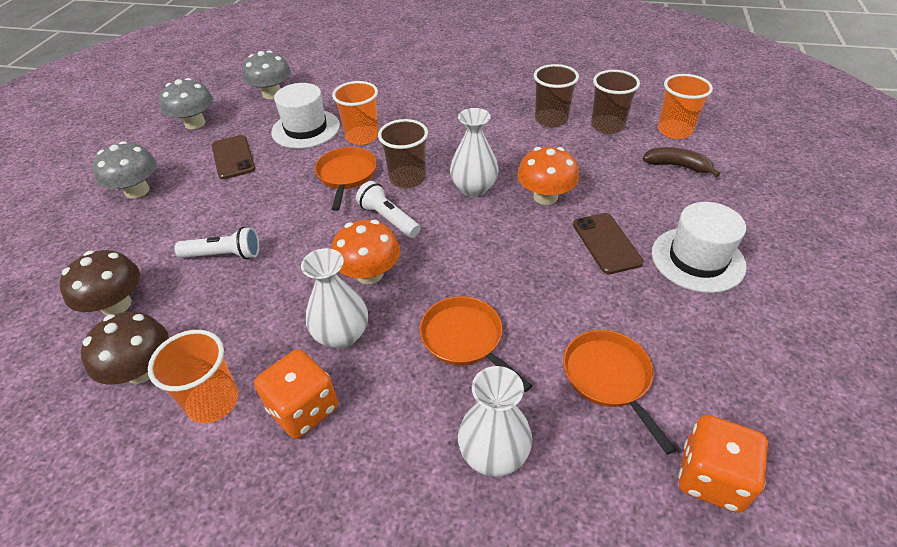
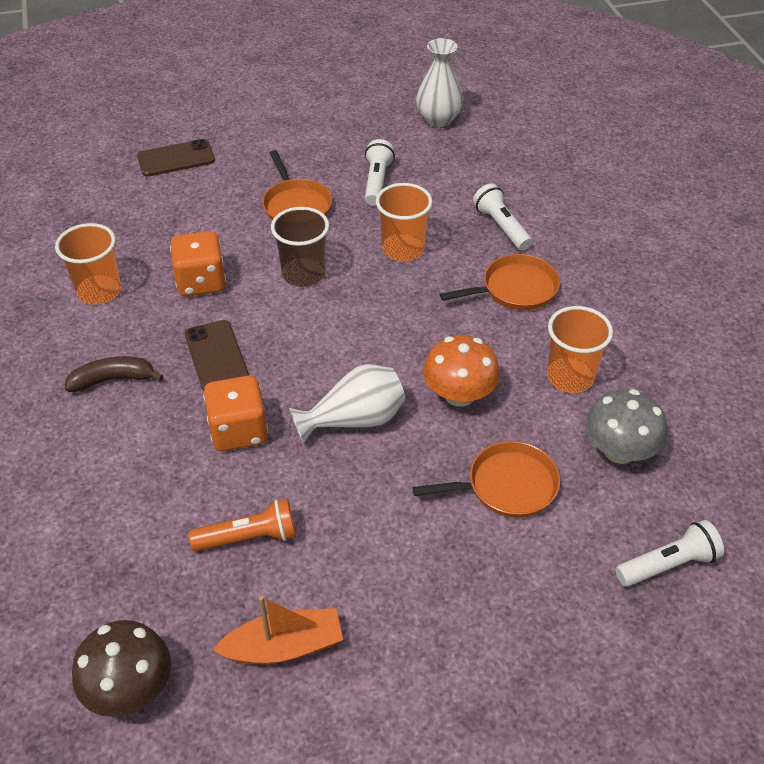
brown cup: [378,119,428,188] [534,64,579,127] [591,70,640,134] = 3 -> [271,207,329,287] = 1
brown mushroom: [59,250,140,316] [81,312,169,385] = 2 -> [72,620,171,717] = 1
grey mushroom: [92,141,157,198] [159,78,213,129] [242,51,291,99] = 3 -> [585,389,667,464] = 1
orange boat: none = 0 -> [213,596,343,664] = 1
orange flashlight: none = 0 -> [189,499,296,551] = 1
orange mushroom: [331,220,400,284] [517,147,579,205] = 2 -> [423,335,500,407] = 1
white flashlight: [174,227,259,259] [356,181,421,238] = 2 -> [365,139,395,206] [473,183,532,251] [615,520,724,587] = 3
white hat: [271,83,340,149] [652,202,747,293] = 2 -> none = 0
white vase: [301,248,368,349] [450,108,499,197] [458,366,532,477] = 3 -> [289,364,406,444] [416,38,463,127] = 2

